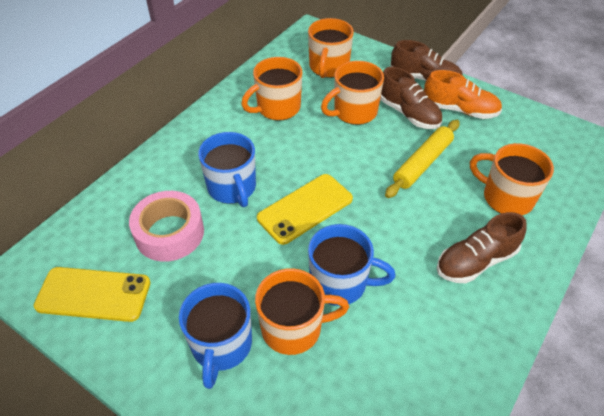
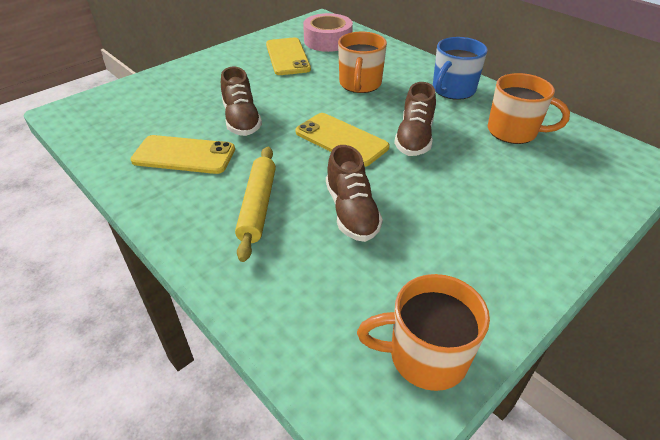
blue mug: [179,283,252,389] [198,132,256,207] [308,224,396,306] = 3 -> [433,37,488,100] = 1
orange mug: [241,57,302,121] [255,268,349,355] [308,18,354,78] [321,61,384,125] [470,143,554,215] = 5 -> [338,32,387,93] [357,274,490,391] [488,73,570,144] = 3
orange shoe: [424,70,502,119] = 1 -> none = 0
yellow phone: [34,267,150,322] [257,174,353,245] = 2 -> [130,135,235,174] [266,38,311,75] [295,113,389,167] = 3

